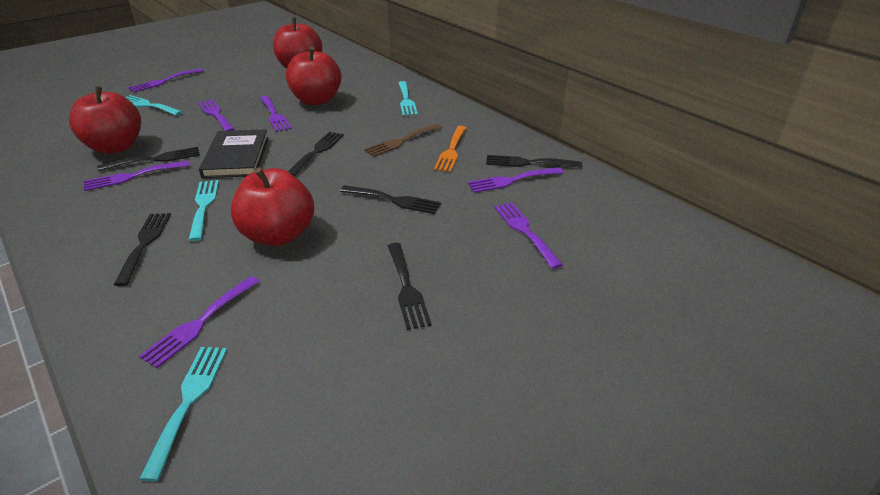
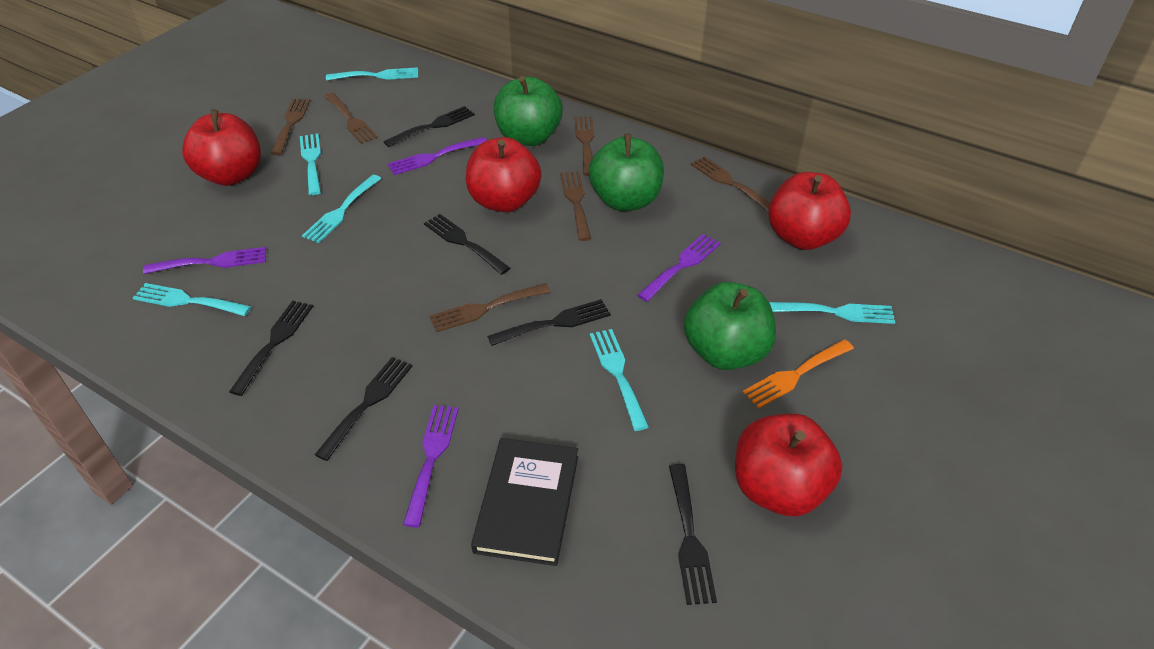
brown fork: [364,124,442,157] = 1 -> [271,99,311,155] [324,93,378,144] [430,283,551,332] [560,171,591,241] [574,116,595,176] [691,156,770,212] = 6
green apple: none = 0 -> [494,76,563,146] [589,134,664,211] [684,282,776,370] = 3
purple fork: [84,161,189,191] [128,68,204,93] [139,276,260,368] [198,99,235,131] [260,96,292,132] [468,167,564,193] [494,202,563,269] = 7 -> [143,247,266,274] [388,137,487,175] [403,405,459,527] [637,234,721,302] = 4
turquoise fork: [125,95,182,116] [139,347,227,482] [189,180,219,241] [399,81,418,116] = 4 -> [133,283,251,316] [300,133,321,195] [302,175,382,243] [326,67,418,81] [590,329,649,431] [769,302,895,324] = 6

